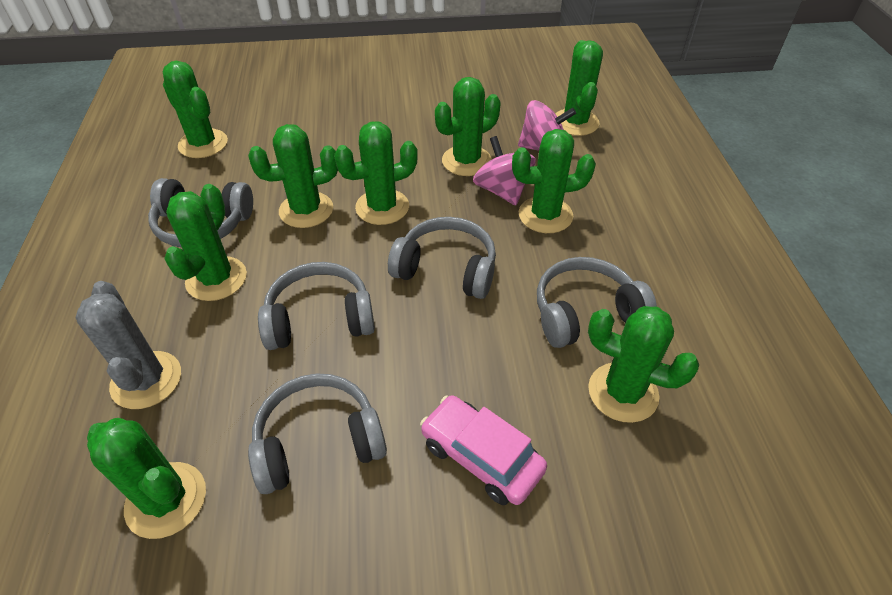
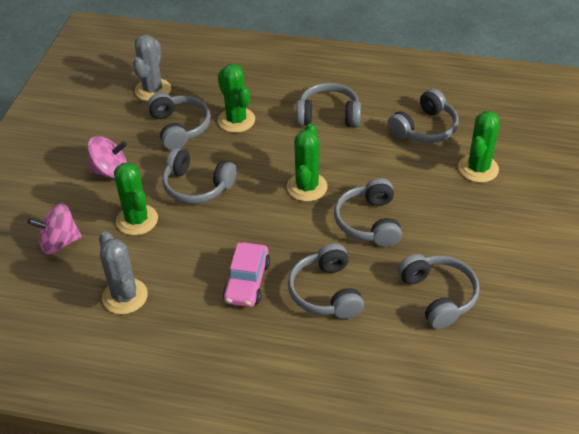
green cactus: [87,418,206,539] [163,61,228,158] [164,184,247,301] [248,124,338,228] [334,121,418,225] [435,77,501,176] [512,129,596,233] [556,40,603,136] [588,306,699,423] = 9 -> [114,162,158,235] [218,64,255,133] [287,123,327,201] [458,111,500,183] = 4
grey cactus: [76,281,181,409] = 1 -> [99,231,148,314] [133,34,171,101] = 2
grey headphones: [148,178,253,247] [248,373,387,494] [258,262,375,350] [388,217,496,299] [537,257,657,348] = 5 -> [148,93,211,150] [162,148,237,204] [288,243,364,319] [296,83,361,127] [334,178,402,247] [387,88,458,143] [398,254,480,329] = 7

